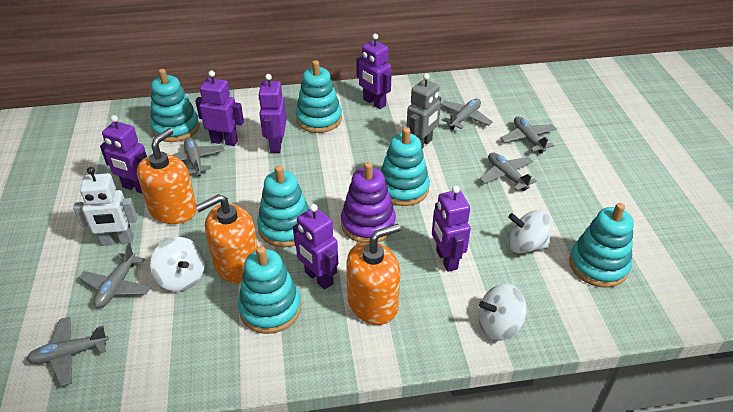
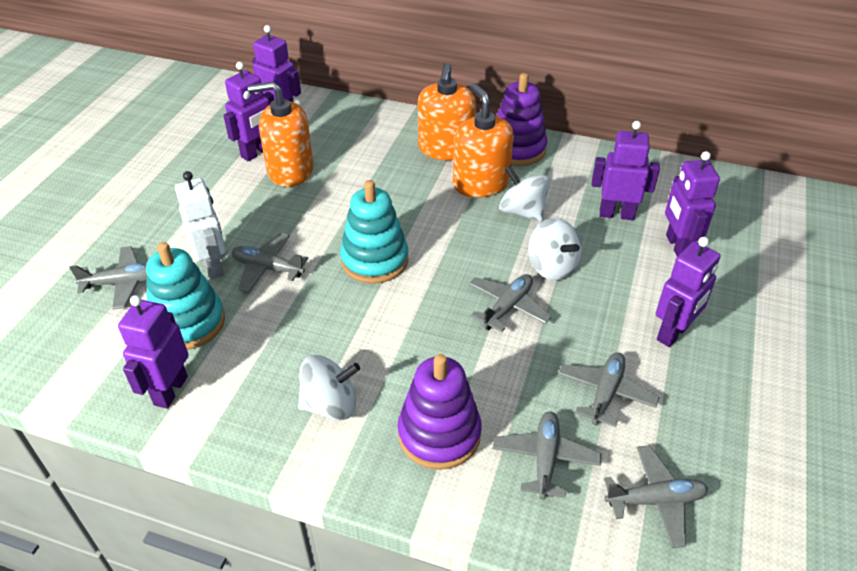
grey robot: [407,73,441,149] = 1 -> none = 0
purple stacking toy: [341,162,396,243] = 1 -> [397,354,482,470] [497,73,547,166] = 2
turquoise stacking toy: [150,69,200,142] [238,246,301,334] [257,165,309,247] [296,60,342,133] [381,127,430,206] [569,203,634,288] = 6 -> [146,242,225,350] [340,180,409,284] = 2

